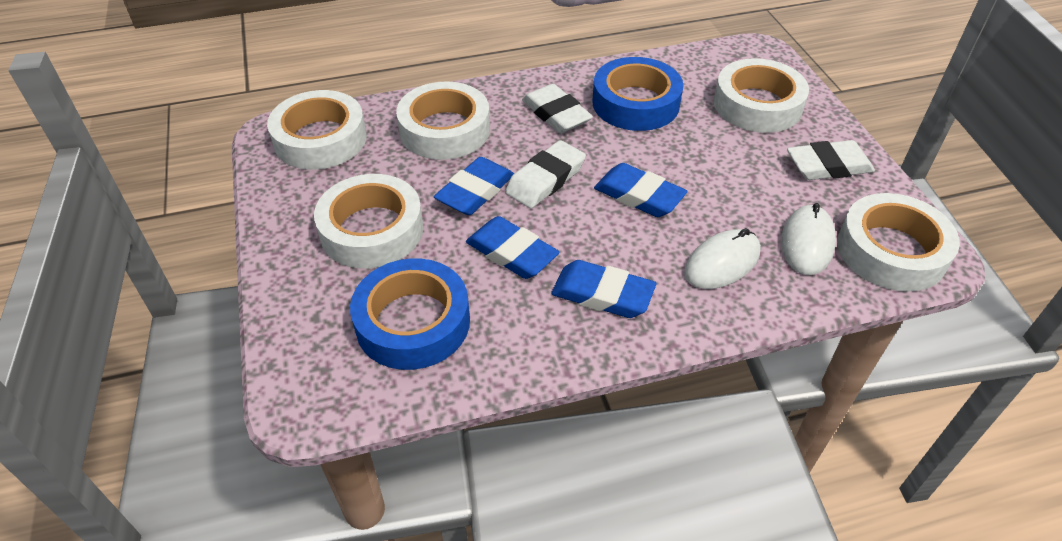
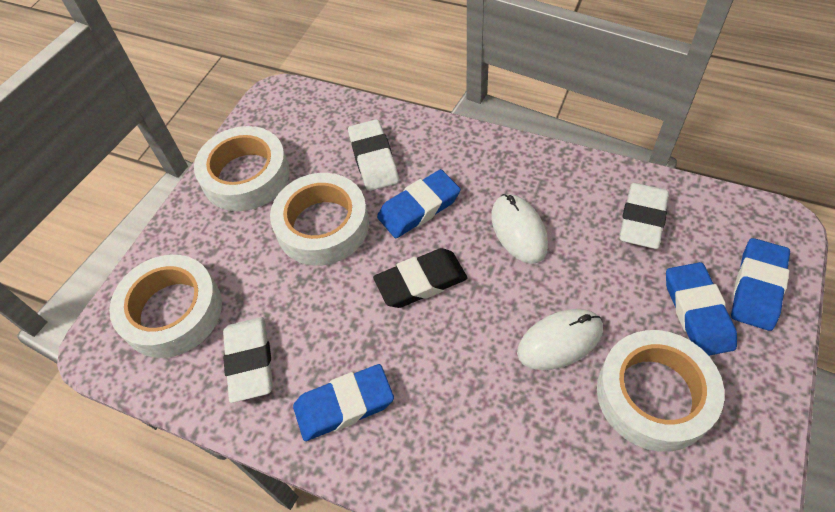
black eraser: none = 0 -> [373,248,467,308] = 1
blue tape: [350,258,470,370] [592,57,684,131] = 2 -> none = 0
white tape: [267,90,367,170] [314,174,424,268] [396,81,490,160] [714,58,809,133] [837,193,960,292] = 5 -> [109,255,222,358] [194,126,290,211] [270,173,369,266] [597,330,725,452] = 4

